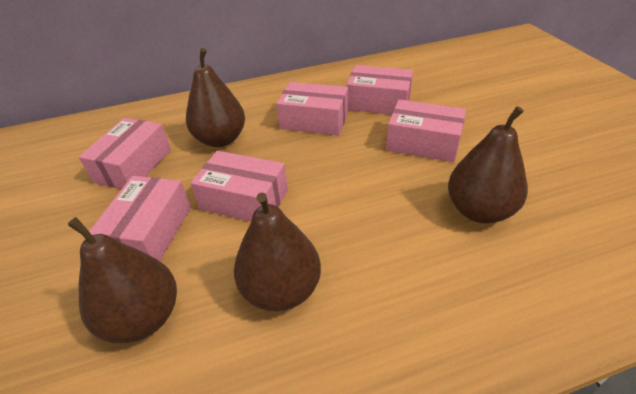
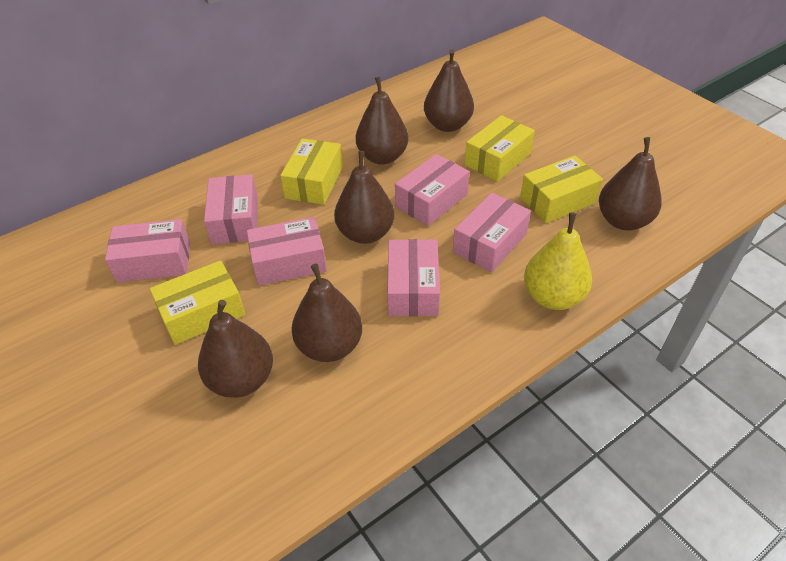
brown pear: [68,217,177,343] [186,48,245,147] [234,193,321,311] [448,106,528,223] = 4 -> [198,300,273,398] [291,264,362,362] [334,151,394,244] [356,77,408,165] [424,49,474,132] [599,137,662,230] = 6
yellow box: none = 0 -> [150,260,245,345] [280,138,343,205] [465,115,535,181] [520,156,603,223] = 4
yellow pear: none = 0 -> [524,213,592,310] = 1

